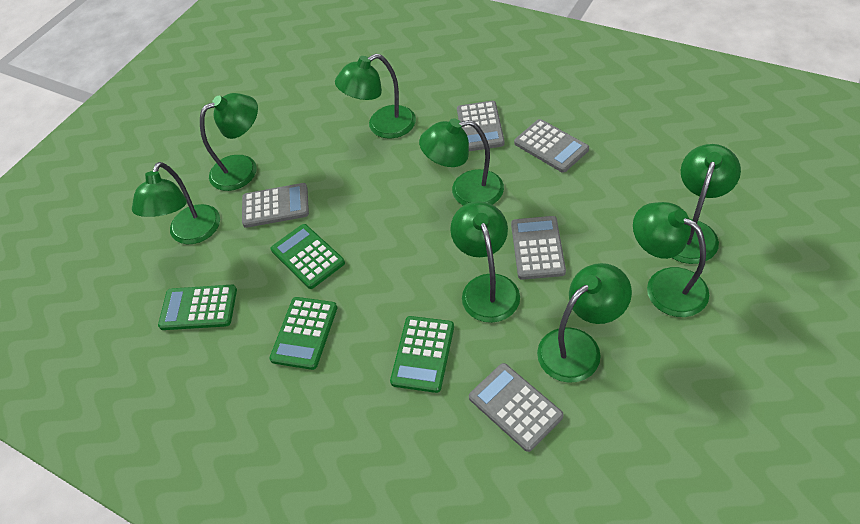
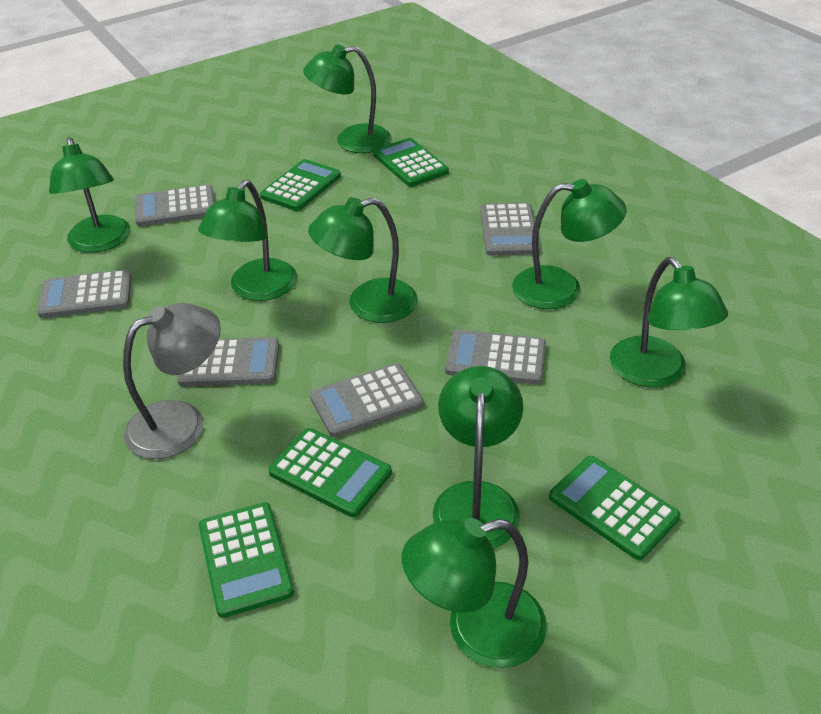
green calculator: [158,285,237,330] [269,297,337,370] [271,224,345,289] [390,316,454,393] = 4 -> [199,502,294,618] [260,159,341,211] [268,428,392,517] [373,138,449,187] [549,456,680,560] = 5
grey calculator: [242,183,309,228] [457,101,505,151] [469,363,564,452] [511,216,566,280] [514,119,589,173] = 5 -> [37,269,132,318] [135,185,215,226] [177,337,279,386] [310,363,423,437] [445,330,546,384] [480,202,540,256] = 6
grey lamp: none = 0 -> [123,303,221,459] = 1

